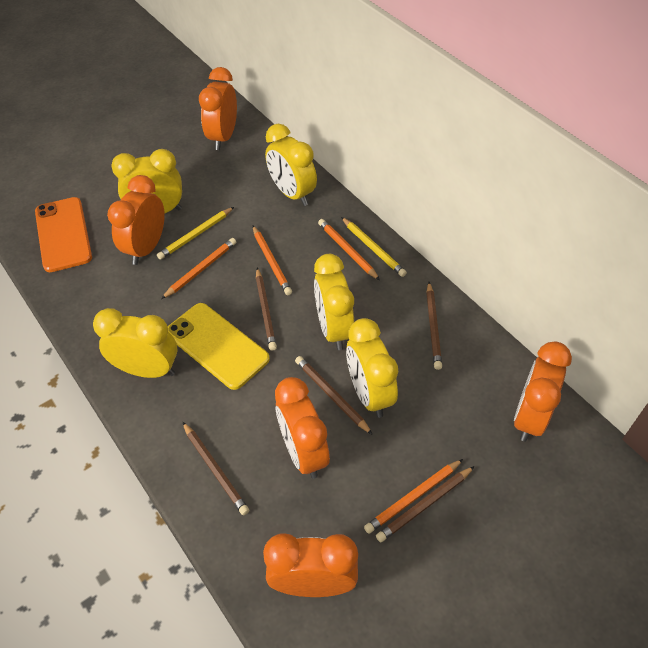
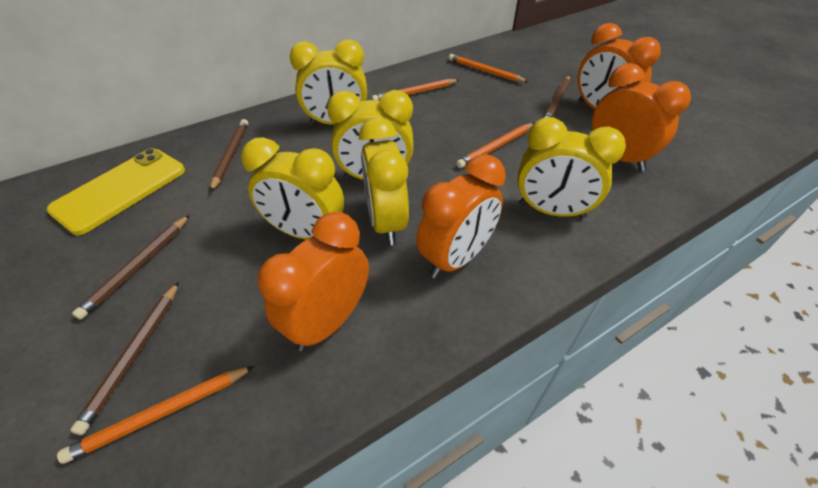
brown pencil: [183,422,249,516] [256,268,277,351] [295,356,373,435] [376,466,475,542] [426,282,442,370] = 5 -> [70,282,179,435] [72,215,190,320] [210,119,248,192] [543,76,570,118] = 4
orange clock: [107,175,165,265] [199,67,237,150] [263,533,358,597] [275,377,330,479] [514,342,572,442] = 5 -> [257,212,369,351] [416,154,506,279] [577,23,661,109] [592,63,691,171] = 4
orange phone: [35,197,92,272] = 1 -> none = 0
yellow pencil: [157,207,234,260] [341,217,407,277] = 2 -> none = 0

